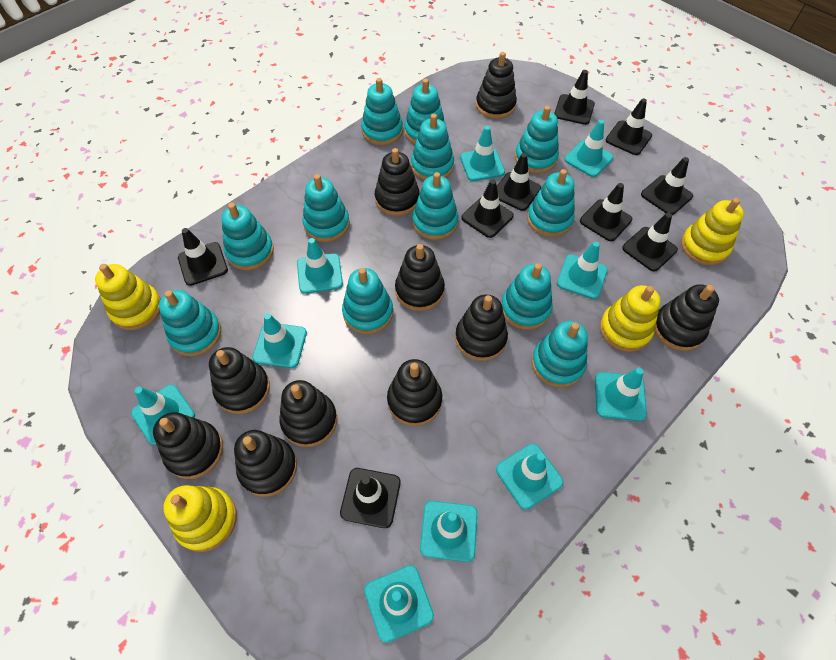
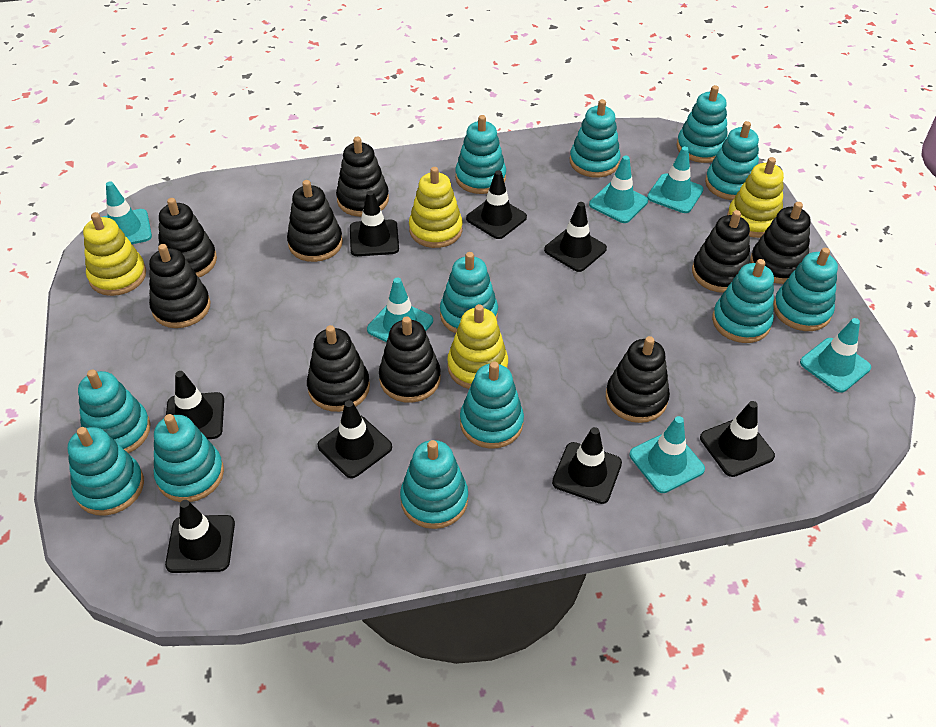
black stacking toy: [153,412,223,479] [209,347,270,414] [234,430,297,497] [280,380,337,447] [375,148,419,216] [387,359,442,426] [395,244,445,311] [455,295,508,361] [476,52,517,119] [654,284,719,351] = 10 -> [149,244,211,328] [158,198,217,277] [287,180,343,262] [307,325,370,412] [336,137,389,217] [379,316,441,403] [606,336,670,423] [692,210,750,293] [750,202,811,284] = 9
black traffic cone: [178,228,228,286] [340,468,401,528] [461,179,514,238] [497,153,541,211] [554,70,595,125] [580,183,632,241] [606,98,652,155] [622,213,678,271] [641,157,693,215] = 9 -> [165,500,235,573] [166,371,224,439] [318,400,392,478] [350,191,399,256] [466,170,527,239] [544,202,607,272] [552,427,622,504] [700,401,775,477] = 8
turquoise traffic cone: [131,384,195,445] [252,313,307,368] [297,238,343,294] [364,565,434,643] [420,501,478,562] [460,126,505,181] [496,443,563,510] [557,241,608,299] [564,120,613,177] [595,368,647,421] = 10 -> [103,181,152,244] [367,278,433,342] [589,155,648,223] [630,416,705,493] [647,146,703,213] [800,318,871,393] = 6

